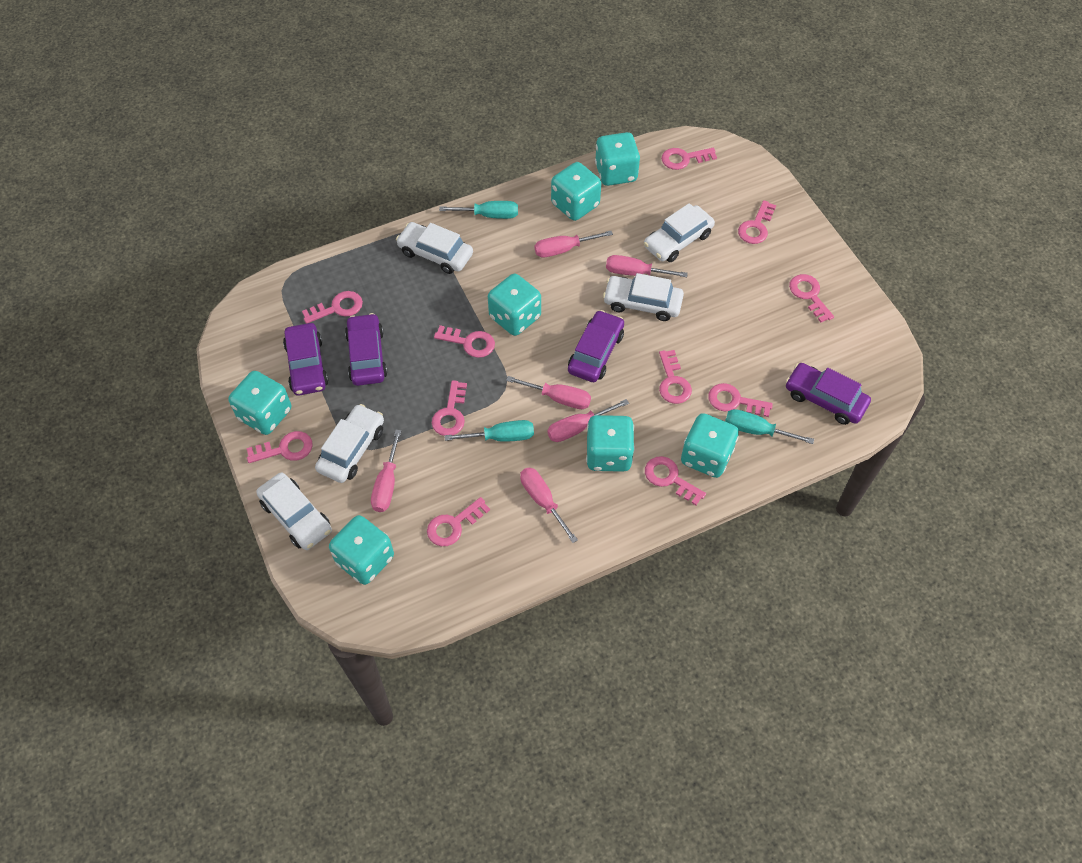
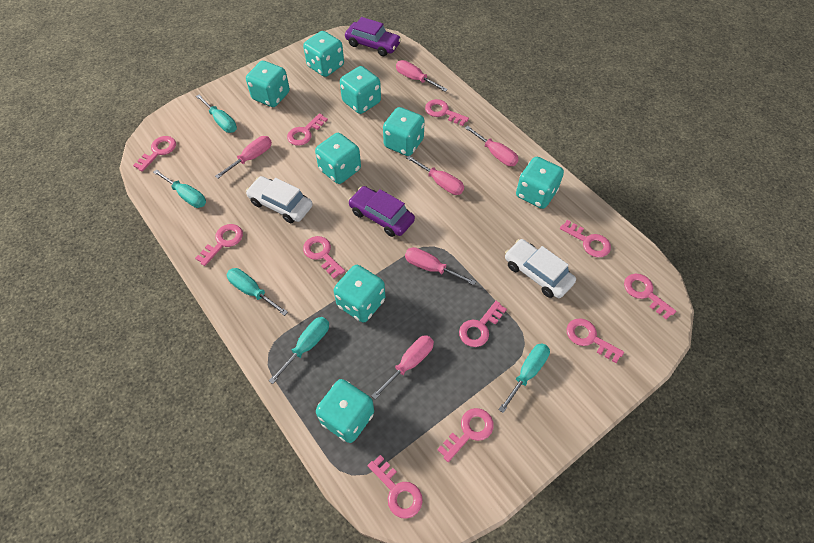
purple car: [283,323,328,396] [345,313,387,386] [568,310,624,382] [786,363,871,425] = 4 -> [345,17,401,56] [348,186,415,237] = 2
turquoise dice: [228,371,291,435] [329,515,394,585] [488,274,541,336] [551,162,601,221] [586,415,635,472] [595,132,640,186] [681,413,739,478] = 7 -> [246,61,290,107] [303,31,344,77] [315,133,361,184] [316,379,374,443] [334,265,385,323] [340,66,381,114] [383,107,425,156] [516,157,564,209] = 8
turquoise screwdriver: [439,201,518,219] [444,420,534,442] [725,409,814,444] = 3 -> [153,169,206,208] [196,94,237,133] [227,268,288,316] [269,317,329,384] [498,343,550,413] = 5
white car: [256,473,332,550] [315,404,384,483] [396,222,473,274] [603,273,684,321] [644,203,715,262] = 5 -> [246,176,313,223] [505,239,576,298] = 2

